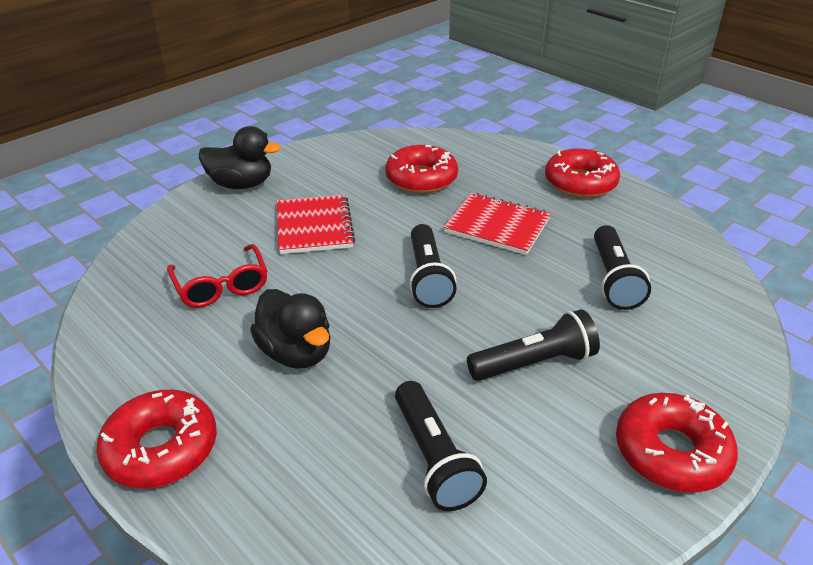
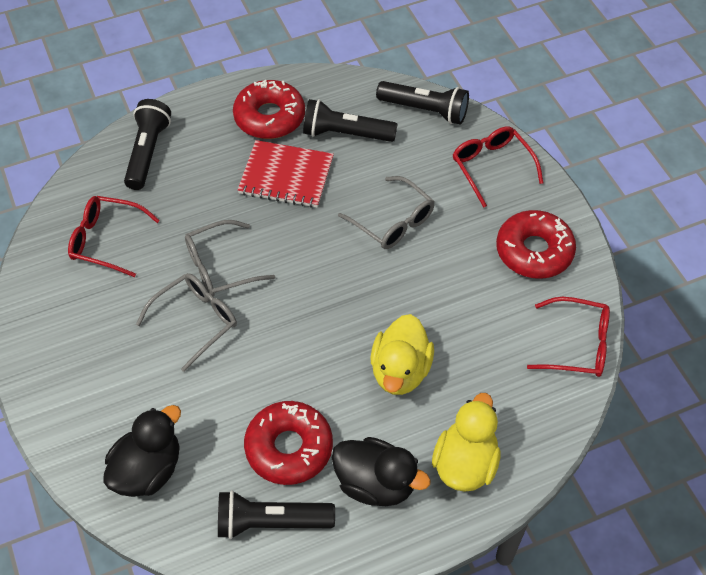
grey glasses: none = 0 -> [136,273,237,372] [185,220,276,296] [338,176,435,249] = 3
red donut: [96,390,217,488] [385,145,458,193] [545,148,620,198] [616,393,738,493] = 4 -> [233,80,305,139] [244,401,333,485] [496,210,576,279] = 3
red glasses: [167,244,267,308] = 1 -> [68,196,160,277] [453,126,543,208] [527,297,610,377] = 3
red notebook: [277,194,355,254] [443,193,551,255] = 2 -> [238,140,334,208] = 1
yellow duck: none = 0 -> [371,314,434,395] [432,393,501,492] = 2

